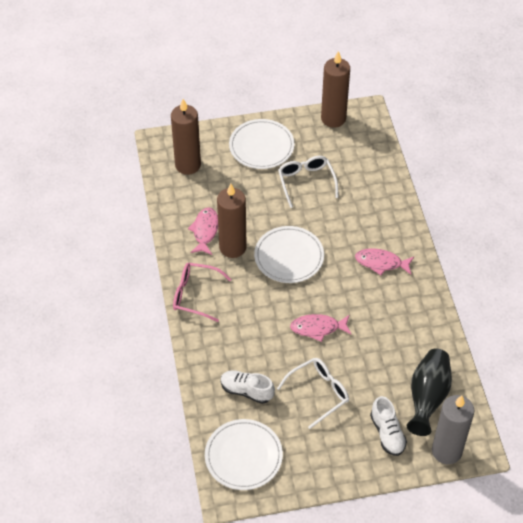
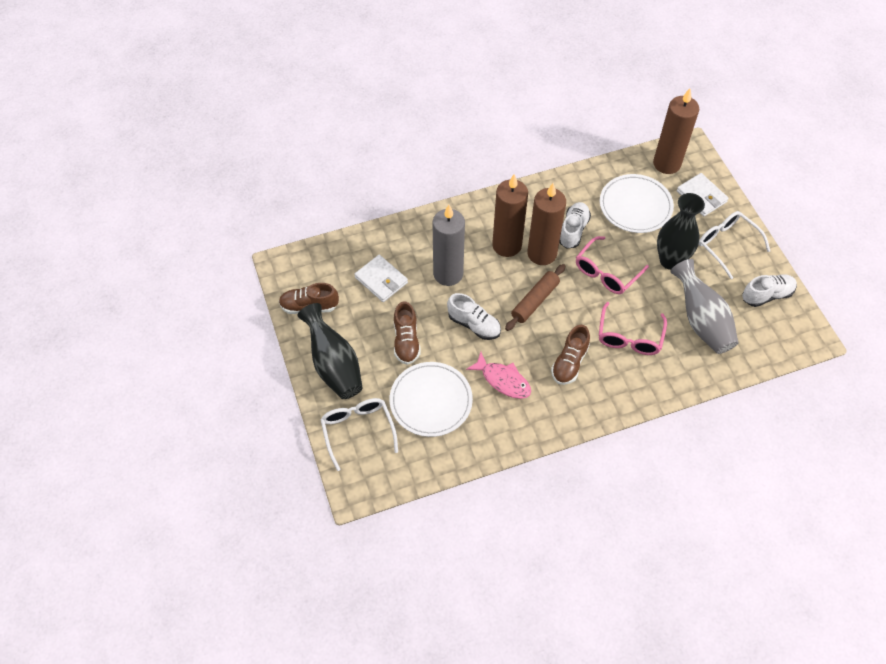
black vase: [407,348,452,436] = 1 -> [297,303,363,399] [657,193,705,270] = 2
brown rolling pin: none = 0 -> [505,264,565,331] = 1
brown shoe: none = 0 -> [279,283,339,314] [394,301,421,365] [551,325,590,385] = 3
grey vase: none = 0 -> [670,259,738,354] = 1
pink fish: [188,207,218,255] [290,314,352,342] [355,248,414,275] = 3 -> [466,352,531,399] = 1
pink glasses: [173,263,232,322] = 1 -> [576,236,649,294] [599,302,667,355] = 2
white plate: [205,419,283,490] [229,119,295,169] [254,226,324,283] = 3 -> [390,362,473,437] [600,174,674,233] = 2
white shoe: [221,370,275,404] [370,396,407,456] = 2 -> [447,293,501,340] [559,202,591,249] [742,274,797,307] = 3
white wallet: none = 0 -> [354,255,408,302] [677,173,729,216] = 2

